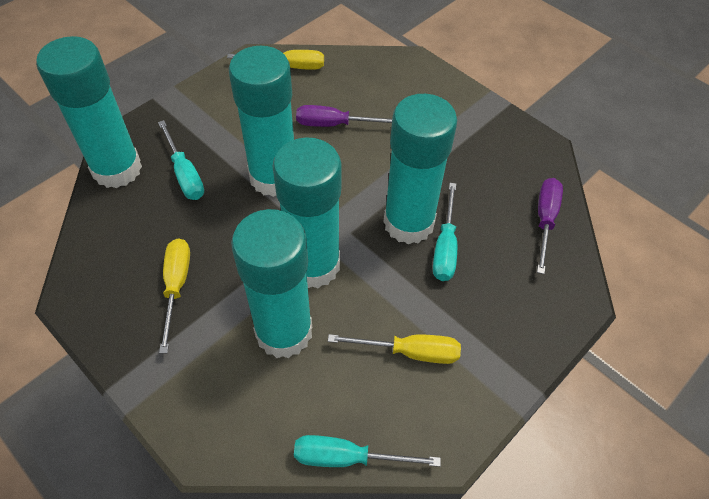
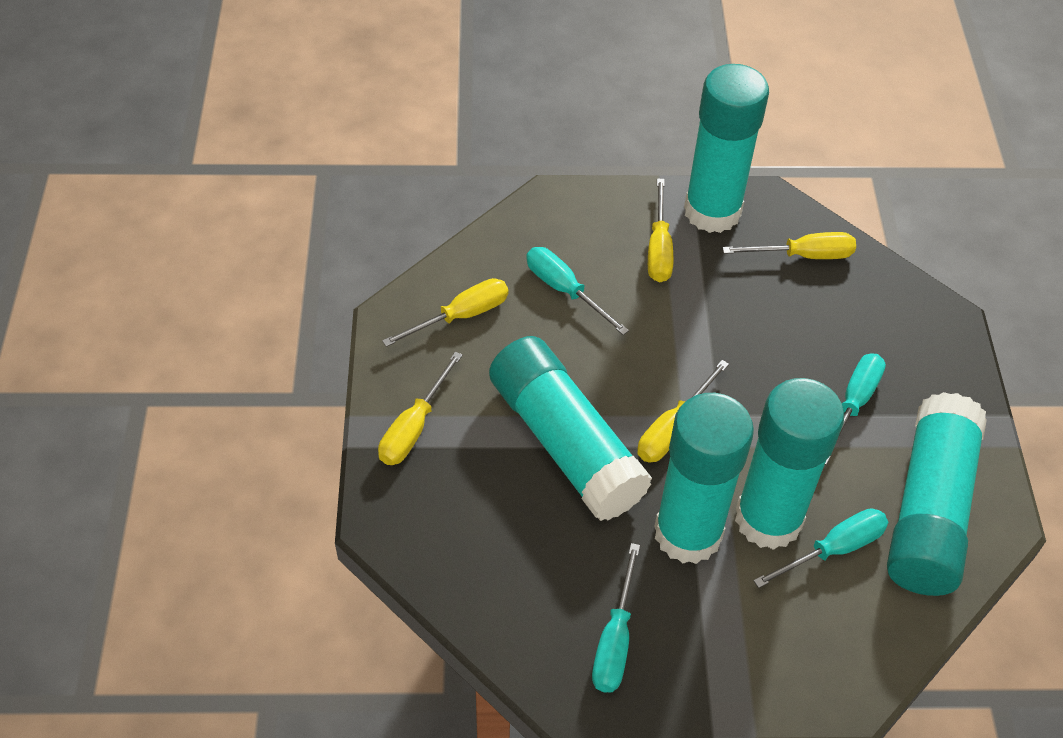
purple screwdriver: [296,105,392,127] [537,178,563,274] = 2 -> none = 0
turquoise screwdriver: [158,120,204,200] [294,435,441,467] [433,183,457,281] = 3 -> [527,247,629,335] [592,543,640,692] [753,508,888,588] [825,353,886,465] = 4
yellow screwdriver: [159,238,190,354] [227,50,324,70] [328,334,461,364] = 3 -> [378,352,463,465] [382,278,508,347] [637,360,729,462] [648,178,673,282] [722,232,856,259] = 5

